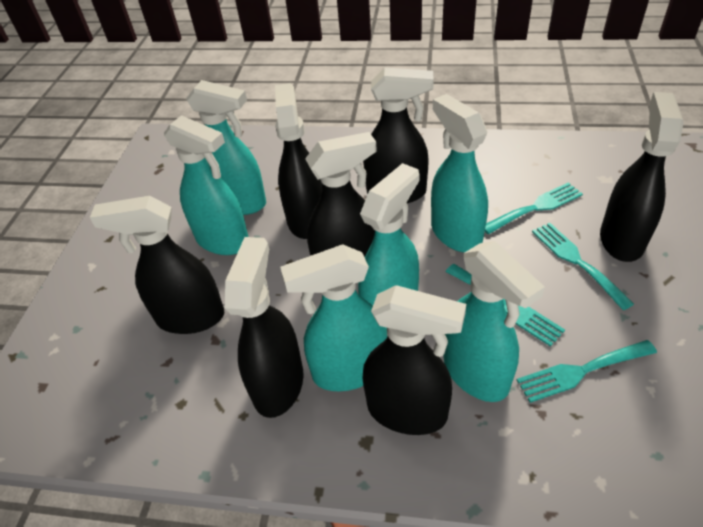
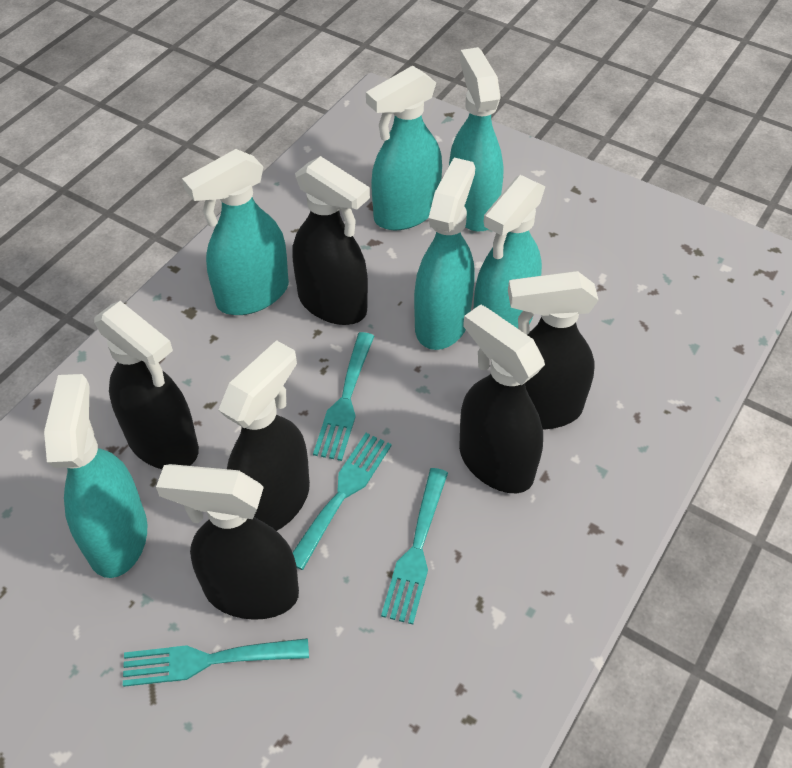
black spray bottle: [90,196,224,334] [225,237,304,418] [275,83,323,239] [305,132,377,257] [362,285,466,435] [363,67,434,203] [600,92,684,262] = 7 -> [94,301,199,469] [156,464,299,620] [218,340,310,531] [292,156,370,325] [459,304,545,493] [508,271,598,430] = 6

